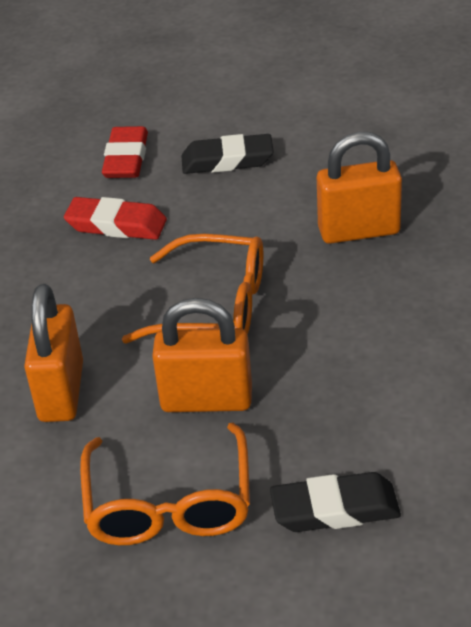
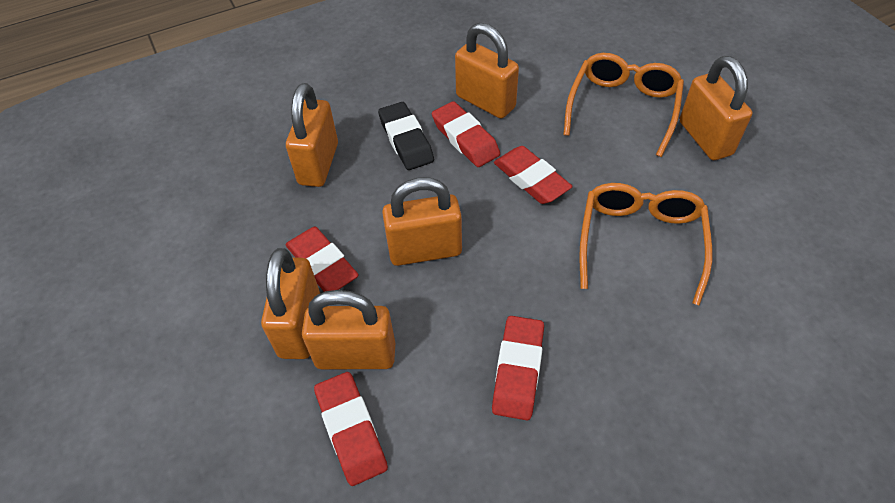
black eraser: [182,134,274,174] [270,472,401,532] = 2 -> [378,102,434,170] = 1
orange padlock: [24,284,83,422] [152,298,252,412] [317,132,402,244] = 3 -> [261,248,320,359] [286,83,338,187] [302,290,395,369] [382,177,462,266] [455,23,519,119] [680,56,752,160] = 6
red eraser: [64,197,167,240] [102,126,148,178] = 2 -> [286,227,359,292] [314,372,388,486] [432,101,500,167] [492,316,544,420] [494,146,573,204] = 5

